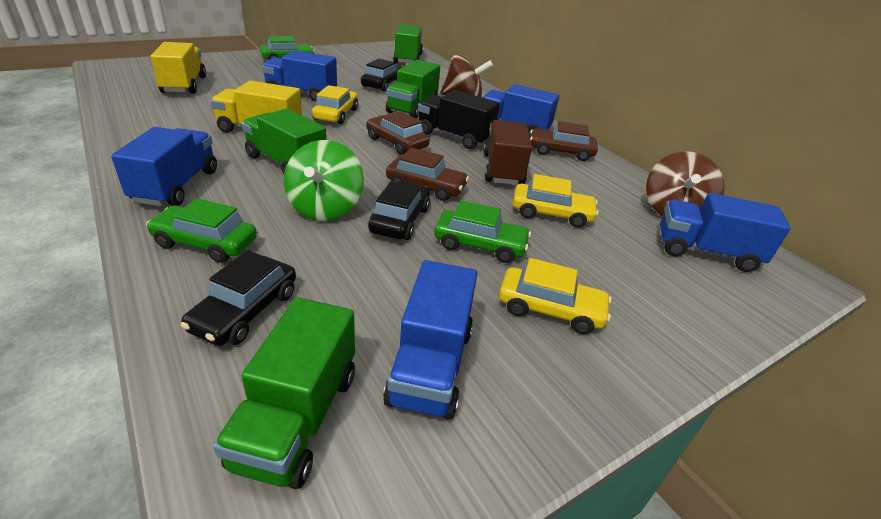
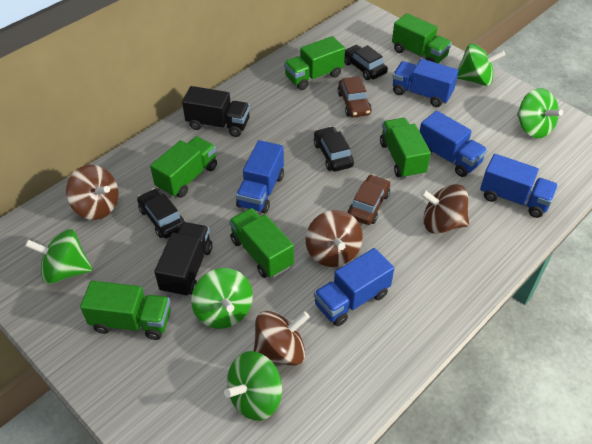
black truck: [418,90,500,149] = 1 -> [154,222,212,297] [182,86,250,137] = 2
brown car: [366,111,430,155] [386,147,469,201] [530,121,598,161] = 3 -> [338,76,372,117] [348,174,390,225] = 2
brown spinning top: [441,54,493,97] [646,151,725,217] = 2 -> [66,165,119,220] [254,311,310,366] [306,210,363,267] [420,184,469,234] = 4
brown truck: [483,120,532,185] = 1 -> none = 0
green car: [146,198,257,263] [260,36,315,60] [434,200,531,263] = 3 -> none = 0
green spinning top: [284,140,364,221] = 1 -> [25,229,93,284] [191,268,253,329] [224,351,282,421] [457,43,505,86] [517,88,563,138] = 5
green truck: [213,297,355,489] [242,109,326,174] [386,60,440,118] [393,24,423,63] = 4 -> [80,281,171,340] [150,136,217,198] [229,208,294,278] [284,36,345,90] [380,118,431,179] [392,13,452,63] = 6
yellow car: [312,85,358,124] [499,258,612,334] [513,174,599,228] = 3 -> none = 0
yellow truck: [150,42,206,94] [211,81,302,133] = 2 -> none = 0

